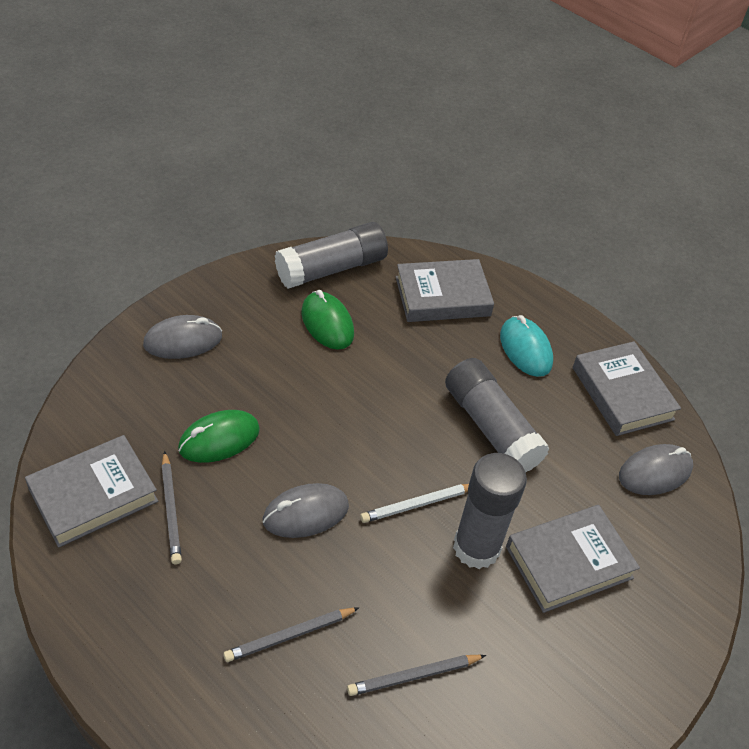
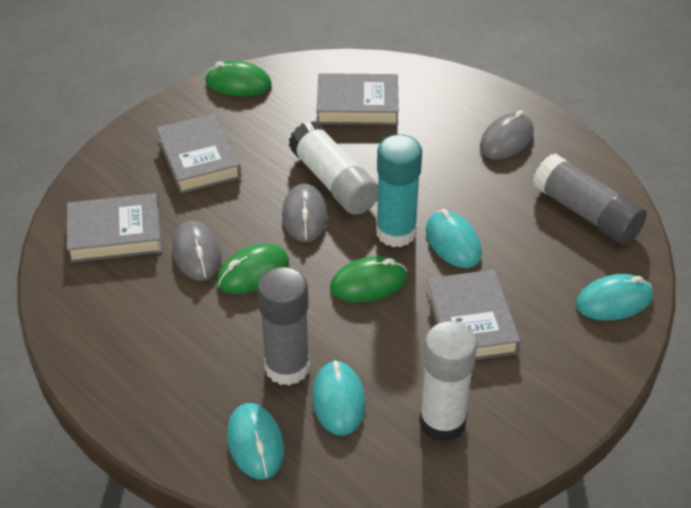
green mouse: [178,410,260,463] [302,290,354,350] = 2 -> [205,61,271,96] [217,244,289,294] [330,256,407,302] = 3
grey glue stick: [275,222,388,289] [445,358,550,473] [453,453,527,569] = 3 -> [258,267,310,386] [533,153,647,244] = 2
grey pencil: [161,451,182,564] [223,607,359,662] [347,655,486,696] = 3 -> none = 0
turquoise glue stick: none = 0 -> [376,134,422,247] = 1
turquoise mouse: [500,315,553,377] = 1 -> [227,403,284,480] [312,360,365,436] [426,209,482,268] [576,274,653,321] = 4
white glue stick: none = 0 -> [289,121,378,215] [419,321,477,442] = 2
white pencil: [360,484,469,523] = 1 -> none = 0

